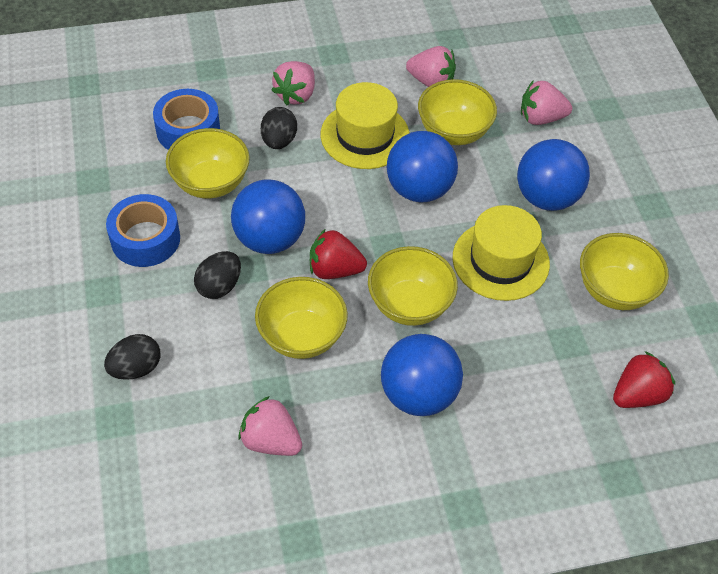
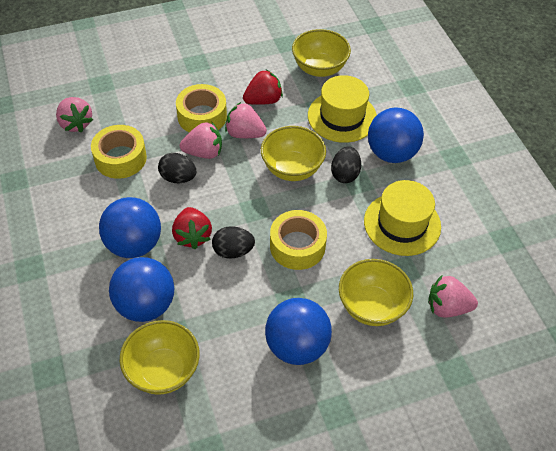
blue tape: [106,194,180,267] [153,89,220,150] = 2 -> none = 0
yellow bowl: [166,128,250,199] [255,277,348,359] [368,246,458,326] [418,79,497,145] [580,233,669,310] = 5 -> [120,320,200,395] [261,126,326,181] [292,29,351,77] [339,259,413,326] = 4
yellow tape: none = 0 -> [91,125,147,179] [176,84,227,132] [270,210,327,270] = 3

